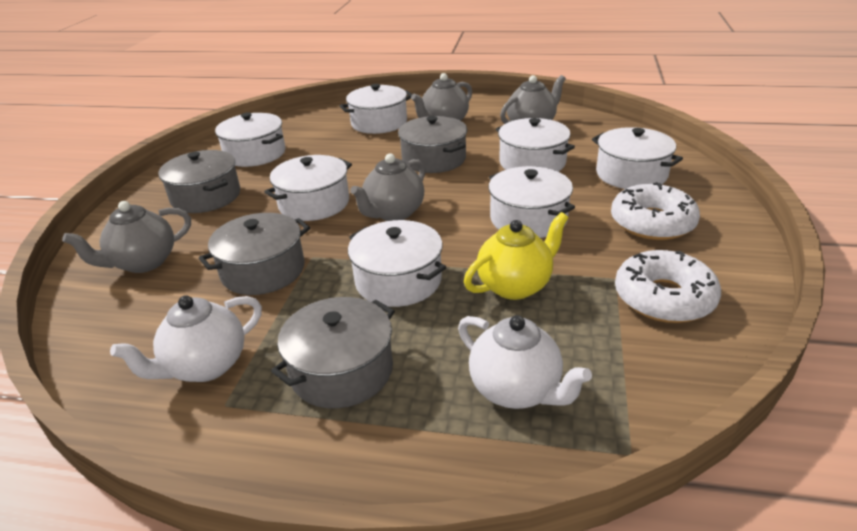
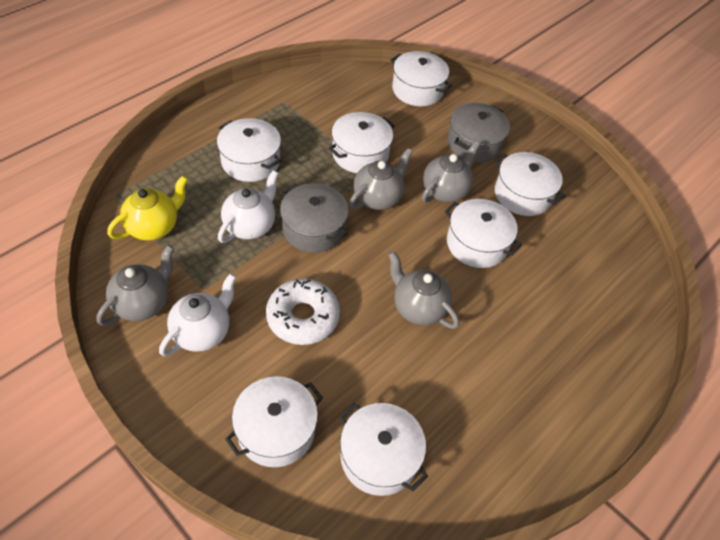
grey pot: [158,150,240,213] [199,213,310,295] [271,297,395,408] [398,116,467,173] = 4 -> [280,183,349,253] [447,103,510,162] = 2
white donut: [611,182,700,240] [615,250,721,323] = 2 -> [266,279,340,345] = 1

